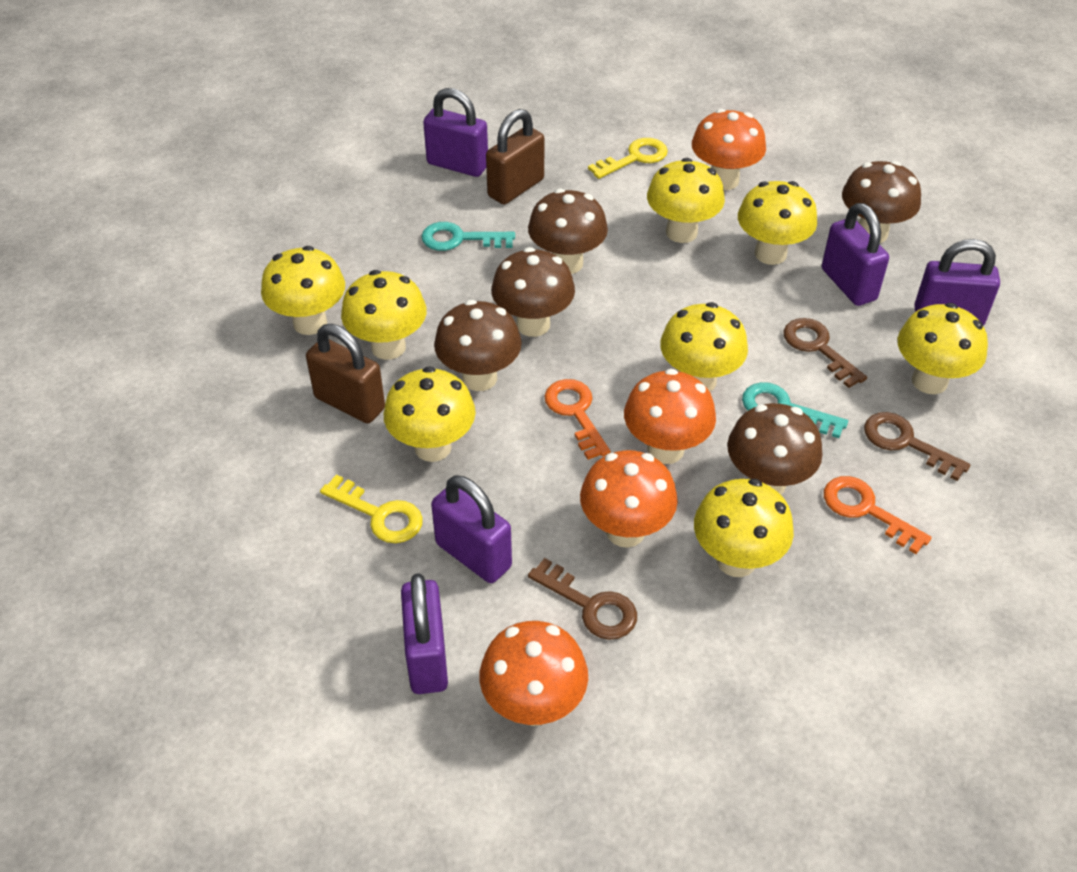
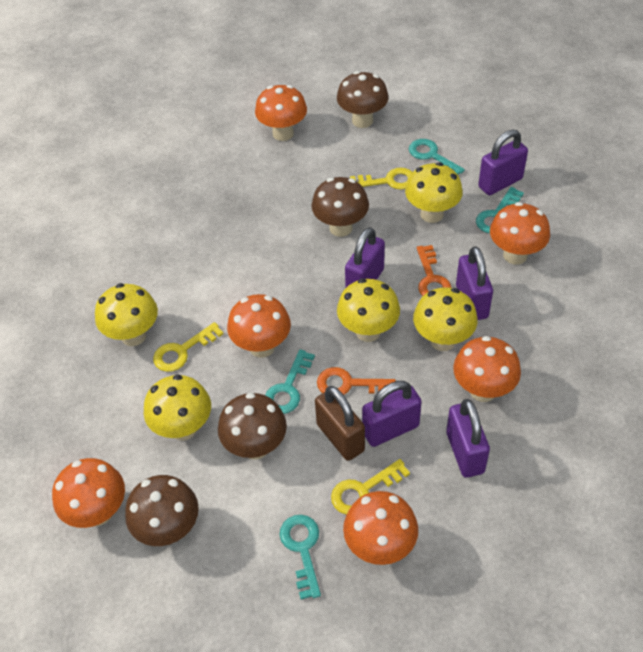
brown key: [528,558,637,640] [783,318,867,388] [864,412,971,481] = 3 -> none = 0
brown mushroom: [434,300,522,391] [491,247,575,337] [528,189,608,274] [727,403,823,495] [842,161,921,243] = 5 -> [125,475,199,546] [218,393,287,460] [311,177,369,237] [337,71,389,128] = 4
brown padlock: [306,324,385,423] [486,109,544,204] = 2 -> [315,386,365,461] = 1
orange mushroom: [479,621,588,726] [580,450,678,548] [624,369,716,464] [692,109,766,190] = 4 -> [52,458,125,528] [227,294,291,358] [255,85,307,141] [343,491,418,565] [453,336,521,402] [490,202,550,264] = 6
turquoise key: [421,222,515,251] [742,382,848,438] = 2 -> [265,349,315,414] [280,515,321,600] [409,139,465,174] [476,187,524,233] = 4
yellow key: [320,475,423,543] [588,138,668,179] = 2 -> [153,322,223,372] [331,459,410,515] [350,168,413,190] = 3
yellow mushroom: [261,246,345,335] [341,270,427,360] [384,366,476,462] [647,158,725,243] [660,302,748,392] [694,479,794,577] [738,181,817,265] [898,303,988,394] = 8 -> [95,283,158,346] [144,374,211,441] [337,279,400,342] [405,162,463,223] [413,287,478,351] = 5

